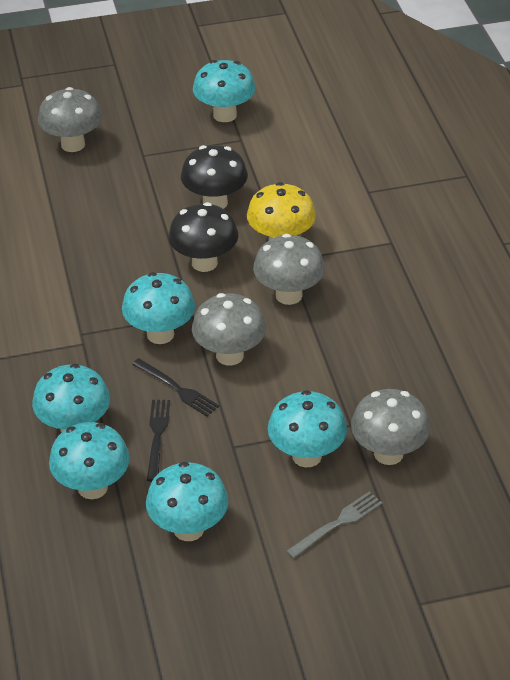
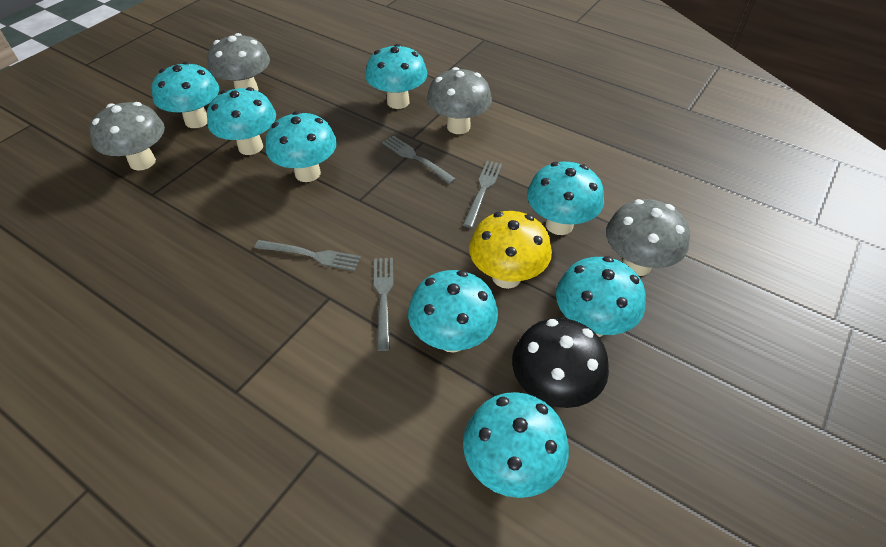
black fork: [132,358,219,417] [147,400,170,482] = 2 -> none = 0
black mushroom: [169,202,238,272] [181,145,248,209] = 2 -> [512,318,609,408] = 1
grey fork: [286,492,382,559] = 1 -> [255,240,361,271] [374,258,393,351] [382,135,456,184] [463,161,502,228] = 4
turquoise mushroom: [32,364,110,433] [49,422,130,499] [122,272,195,344] [146,462,229,541] [193,60,256,122] [268,390,347,467] = 6 -> [152,62,219,128] [207,87,276,155] [266,111,337,182] [365,44,427,109] [408,270,498,353] [463,392,569,498] [527,162,604,235] [556,256,646,337] = 8

